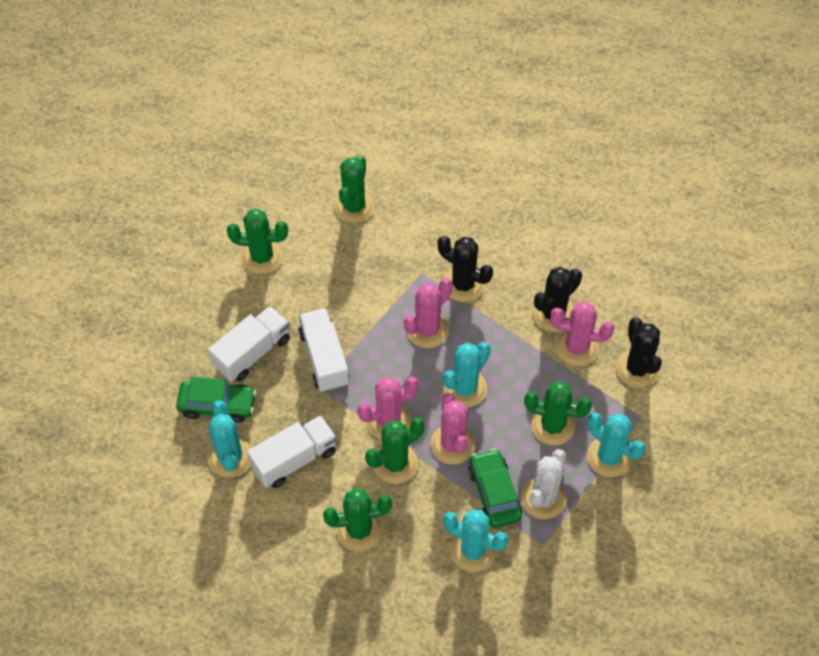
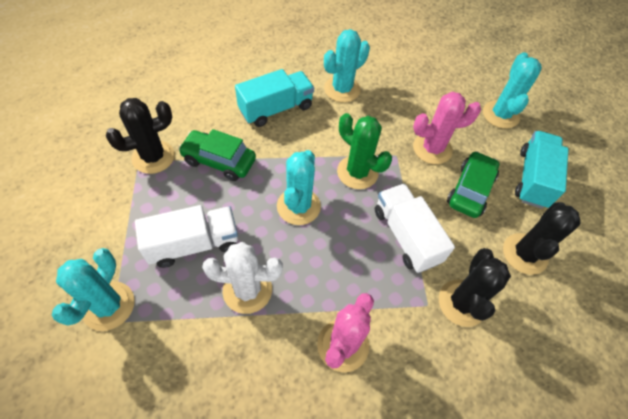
green cactus: [227,209,288,274] [323,488,392,551] [334,155,375,223] [365,417,425,484] [524,381,592,446] = 5 -> [337,113,392,189] = 1
pink cactus: [357,377,419,440] [404,278,453,348] [430,393,475,465] [550,301,614,366] = 4 -> [317,293,374,372] [413,92,481,164] = 2
turquoise truck: none = 0 -> [235,69,314,127] [515,131,569,209] = 2
white truck: [208,306,290,382] [247,415,337,488] [298,308,349,392] = 3 -> [135,205,238,268] [375,183,455,273] = 2

